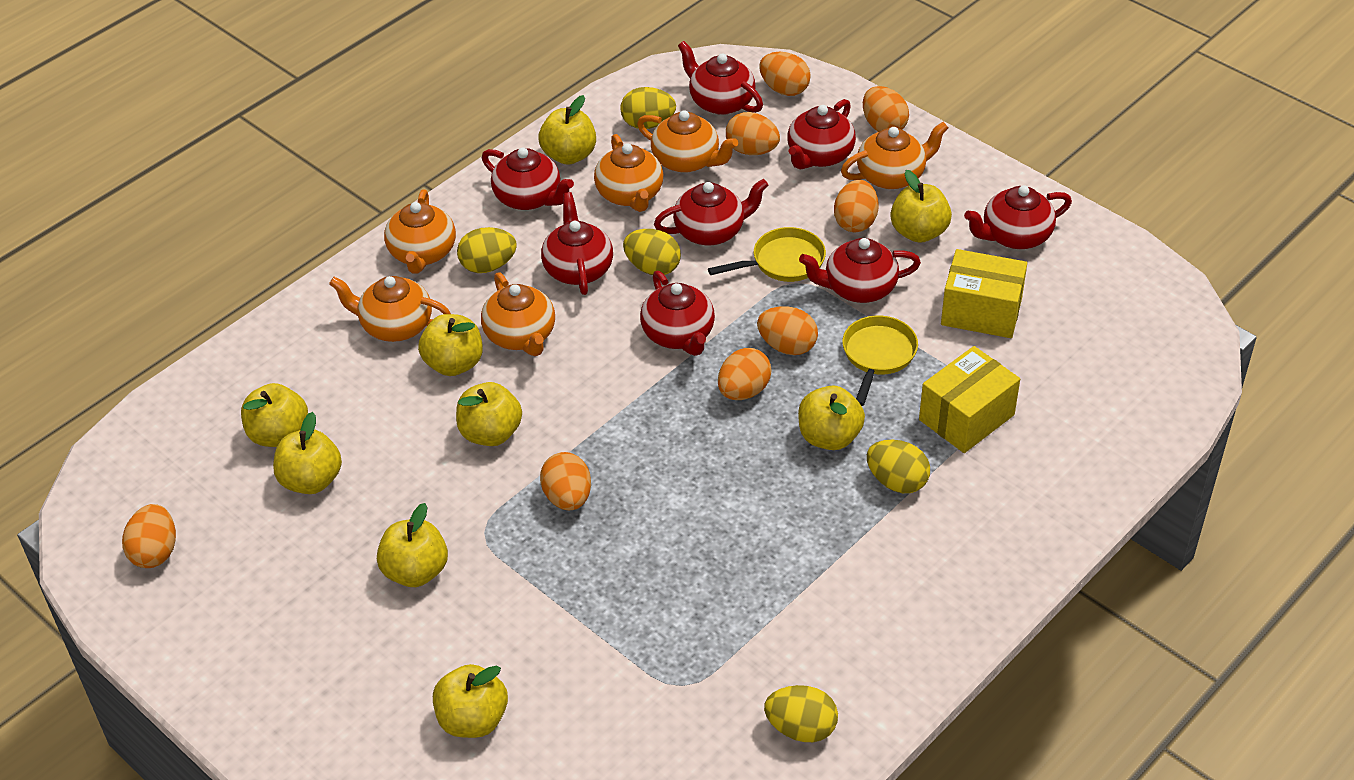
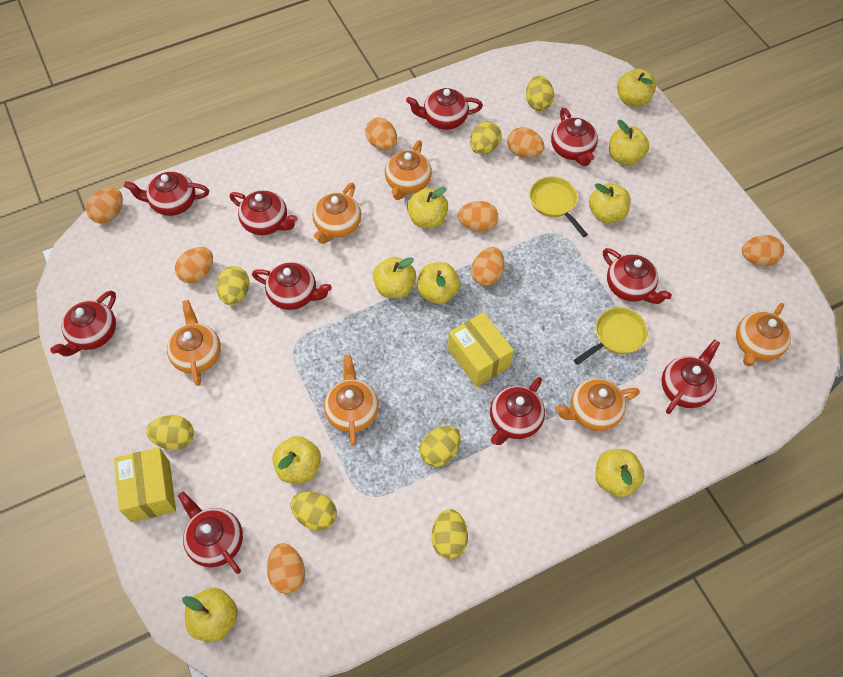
red teapot: [482,147,574,210] [541,192,613,295] [640,271,715,356] [654,179,768,245] [678,41,763,115] [787,99,856,169] [799,238,921,303] [964,185,1072,249] = 8 -> [50,291,116,357] [124,171,209,216] [178,491,243,574] [229,190,298,235] [252,262,332,310] [406,88,483,130] [490,377,545,445] [551,108,598,166] [603,248,672,304] [662,339,720,414] = 10
yellow egg: [457,227,517,273] [621,87,676,129] [623,229,681,275] [764,685,838,742] [867,440,930,493] = 5 -> [146,415,194,450] [217,266,249,305] [291,492,337,531] [420,426,460,467] [432,509,468,559] [470,121,501,154] [526,76,554,111] = 7

